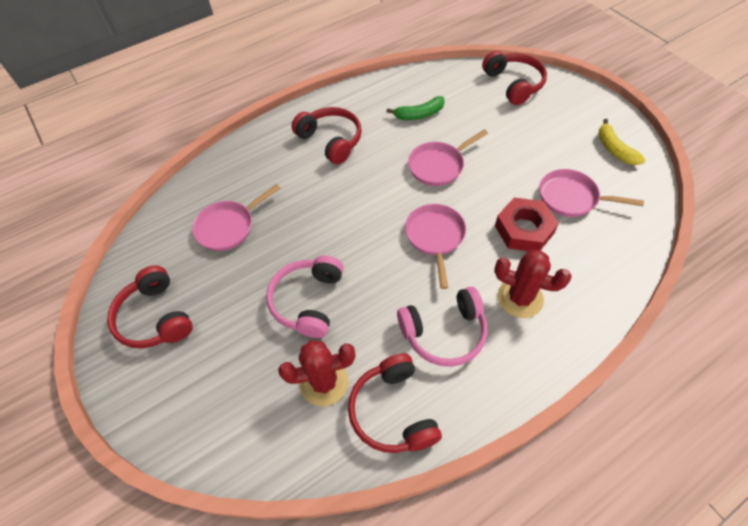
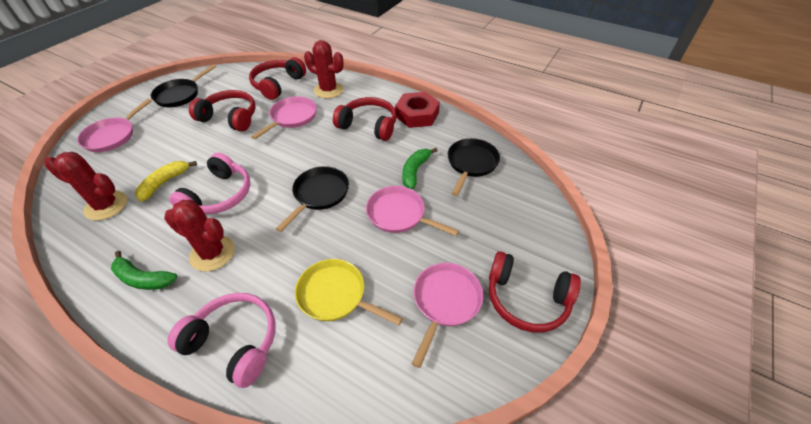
black pan: none = 0 -> [151,64,216,107] [276,166,349,232] [448,138,500,196] = 3
green banana: [386,96,445,120] = 1 -> [111,251,177,290] [403,148,438,189] = 2
red cactus: [278,340,355,407] [494,250,572,318] = 2 -> [45,152,127,221] [164,200,235,271] [304,40,344,98] = 3
yellow pan: none = 0 -> [295,259,403,326] = 1

